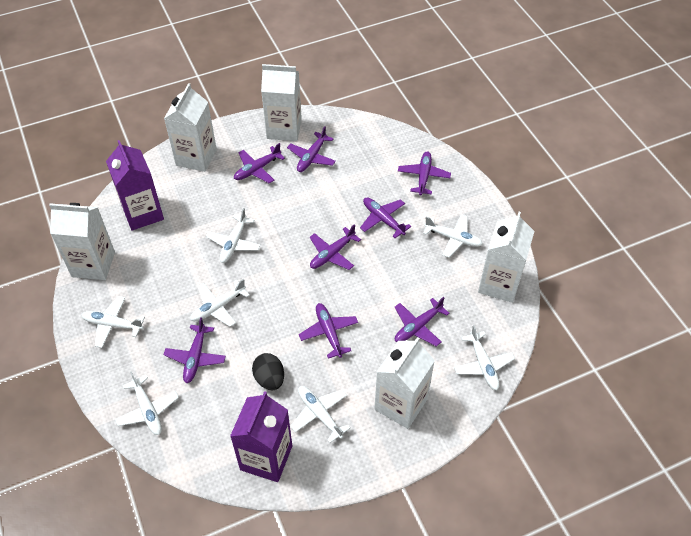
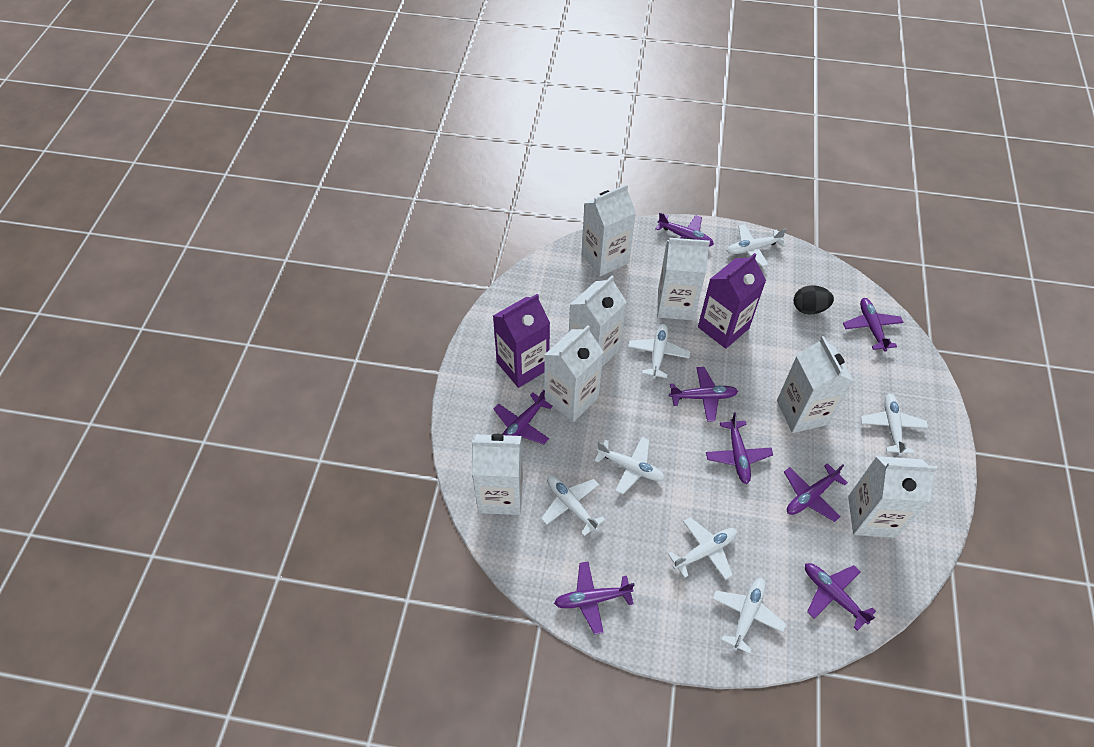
white carton: [49,203,115,280] [164,83,217,172] [261,64,302,141] [374,337,435,429] [478,212,535,303] = 5 -> [472,434,523,515] [544,325,604,422] [569,276,627,367] [582,184,636,276] [657,238,710,320] [777,336,854,433] [848,456,937,538] = 7

